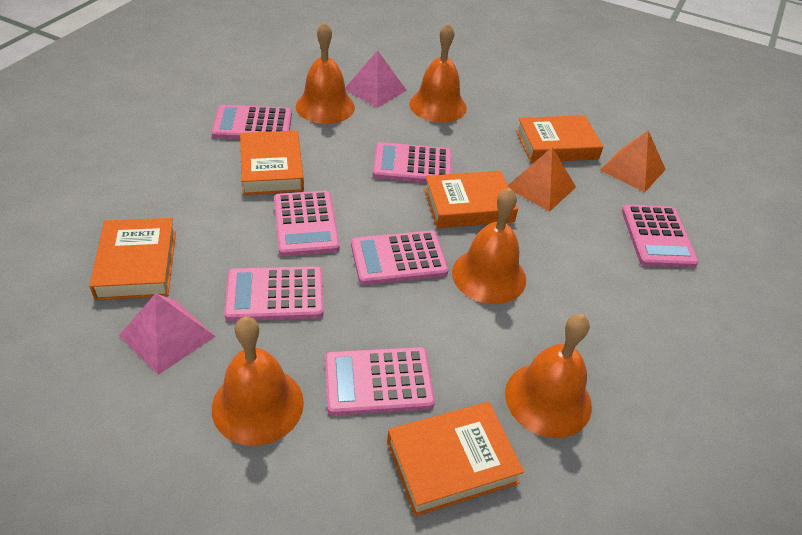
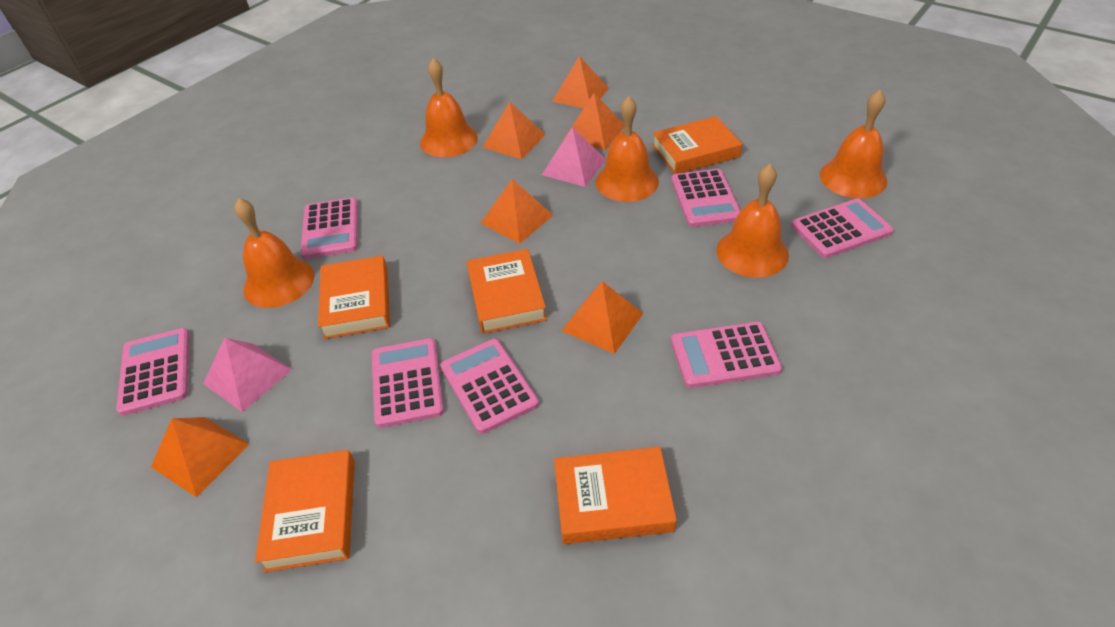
orange pyramid: [508,147,576,212] [600,131,666,192] = 2 -> [151,417,249,497] [481,179,553,244] [482,102,546,159] [552,56,609,108] [561,281,644,354] [564,93,624,150] = 6

